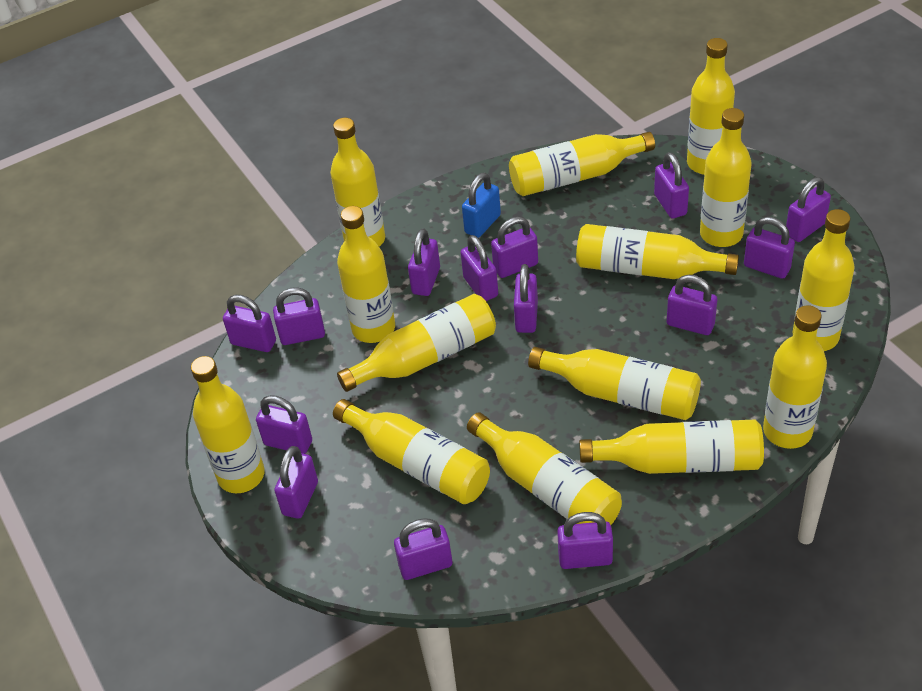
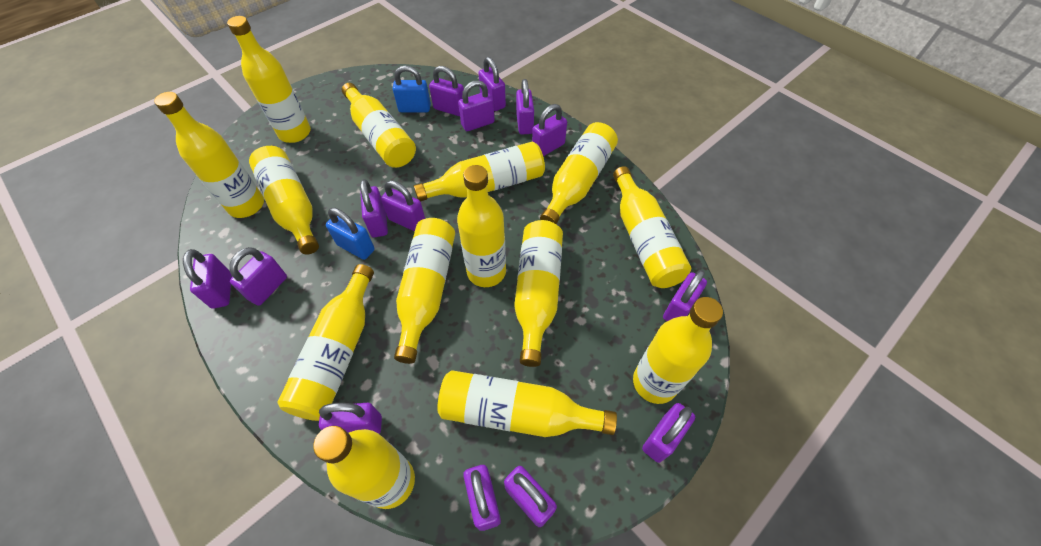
blue padlock: [462,172,501,238] = 1 -> [326,208,375,260] [393,65,431,112] = 2

